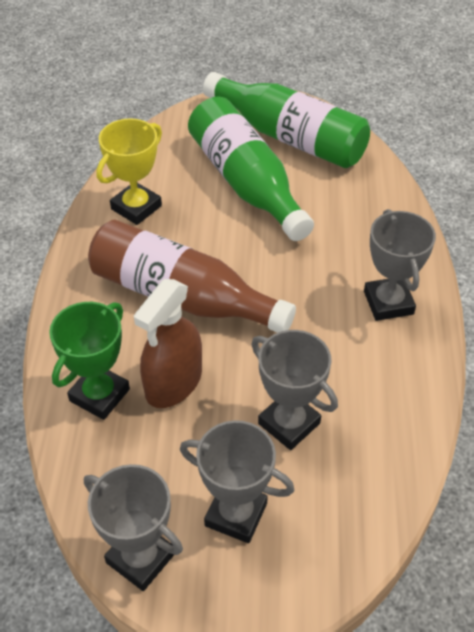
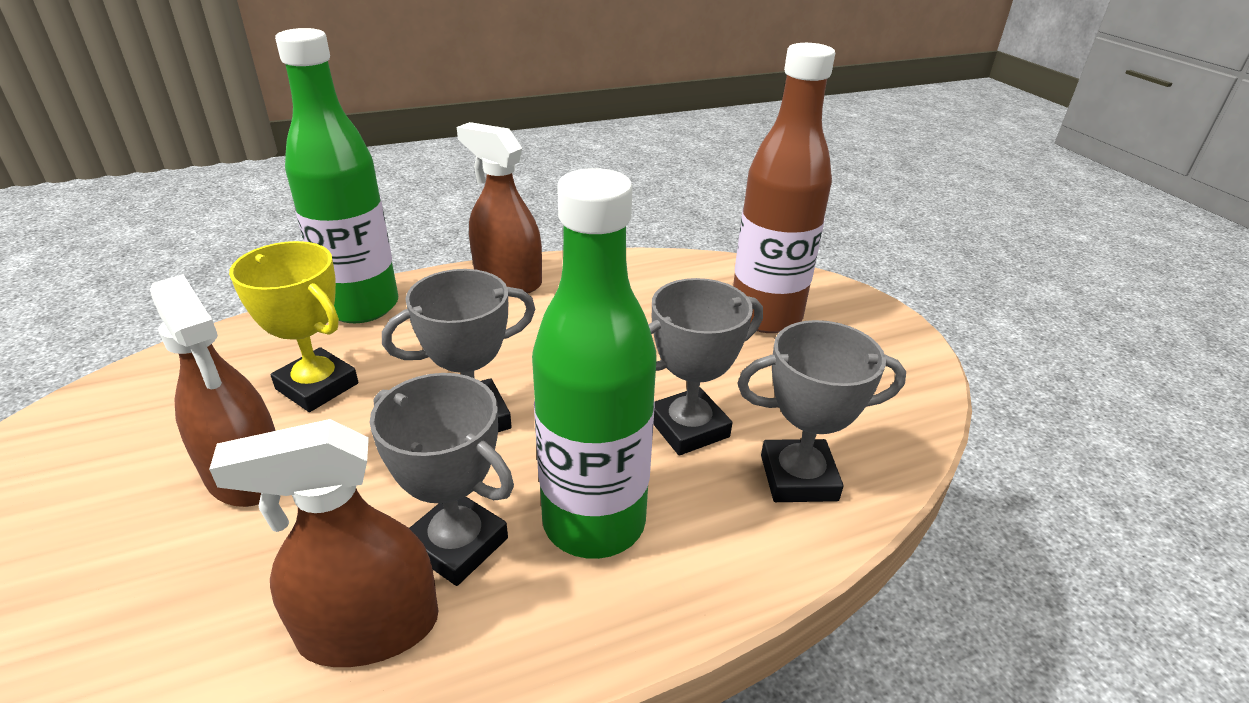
brown spray bottle: [134,279,202,408] = 1 -> [150,274,276,507] [209,419,438,667] [457,122,542,294] = 3
green trophy: [49,302,130,420] = 1 -> none = 0

